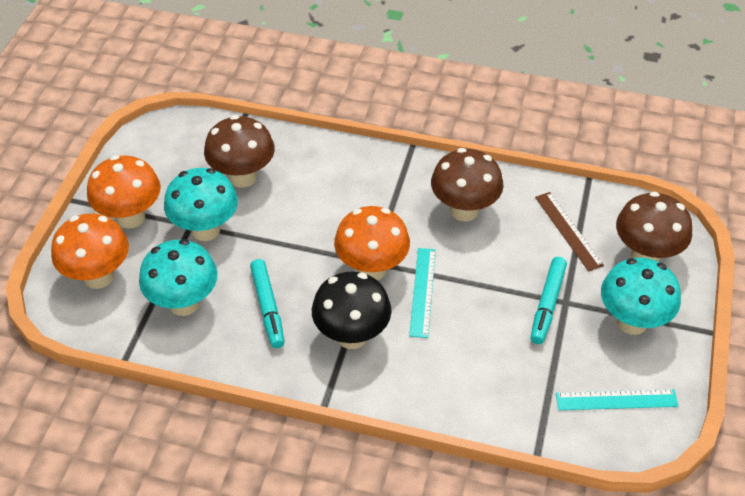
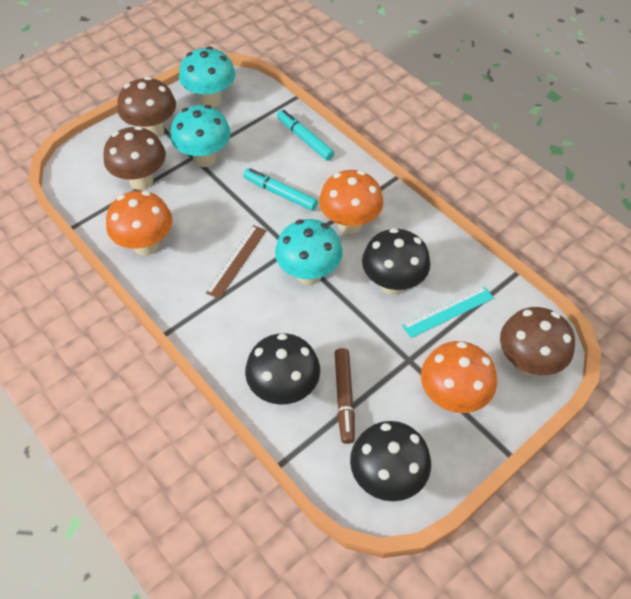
black mushroom: [312,272,392,349] = 1 -> [245,333,320,405] [350,421,431,501] [362,228,430,295] = 3
brown marker: none = 0 -> [335,348,355,444] = 1
turquoise ruler: [409,248,436,338] [556,389,678,410] = 2 -> [402,286,494,338] = 1

